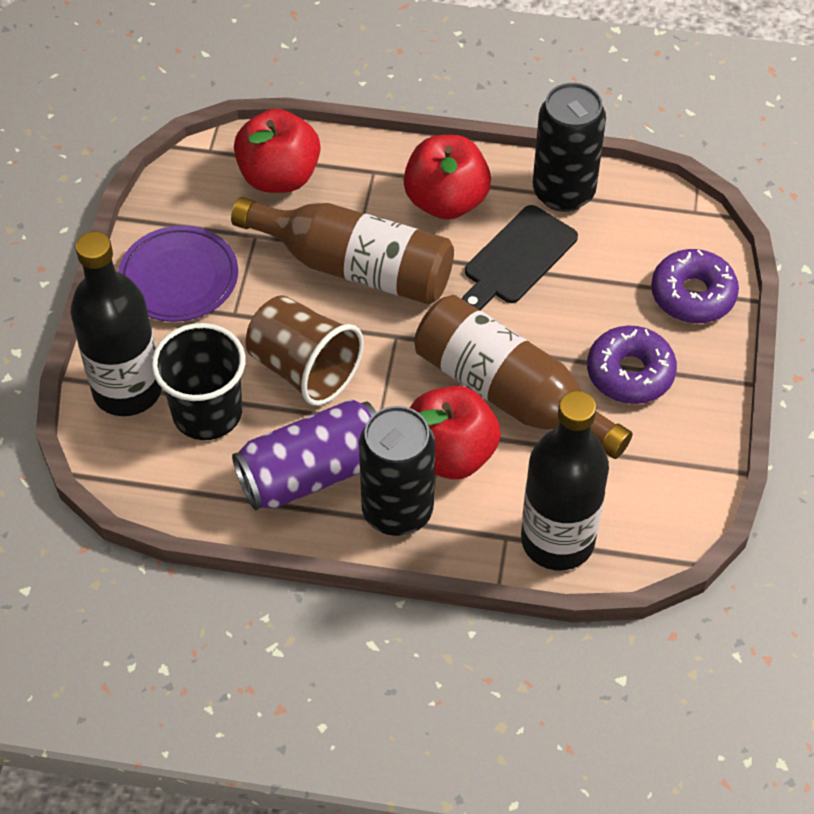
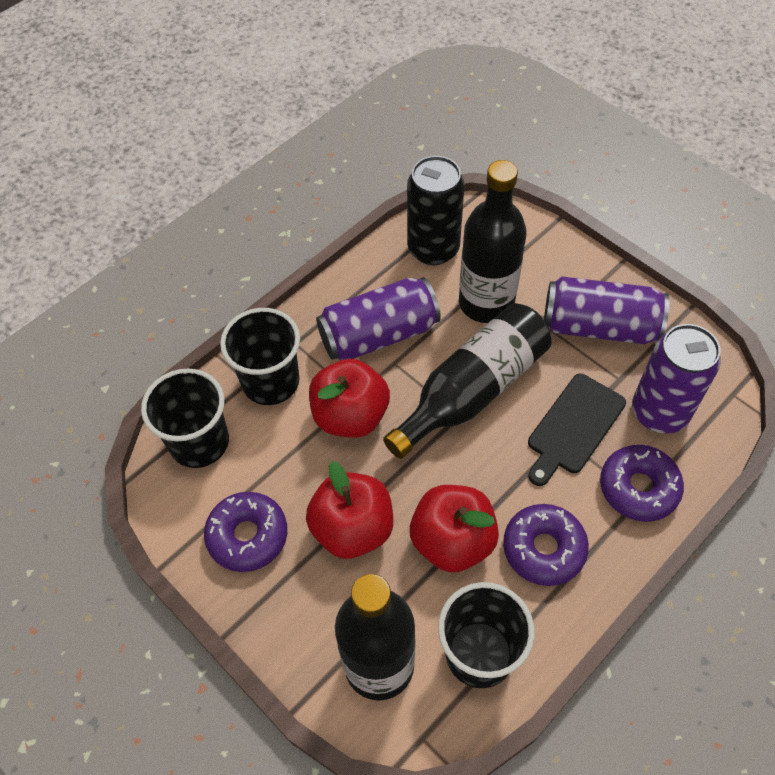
black bottle: [70,231,162,416] [521,391,609,571] = 2 -> [335,574,415,701] [383,303,551,459] [459,160,527,323] = 3
black can: [359,406,435,536] [533,83,606,212] = 2 -> [407,156,465,265] = 1
black cup: [152,323,245,440] = 1 -> [141,368,229,468] [220,308,300,405] [438,582,535,688] = 3
brown bottle: [231,197,454,304] [414,295,633,459] = 2 -> none = 0
brown cup: [246,295,364,406] = 1 -> none = 0
purple can: [232,399,376,510] = 1 -> [316,277,441,360] [544,277,670,344] [632,324,721,434] = 3
purple donut: [587,326,677,404] [651,249,739,323] = 2 -> [204,492,287,572] [503,504,589,586] [600,445,684,522] = 3
purple plate: [118,225,238,322] = 1 -> none = 0

